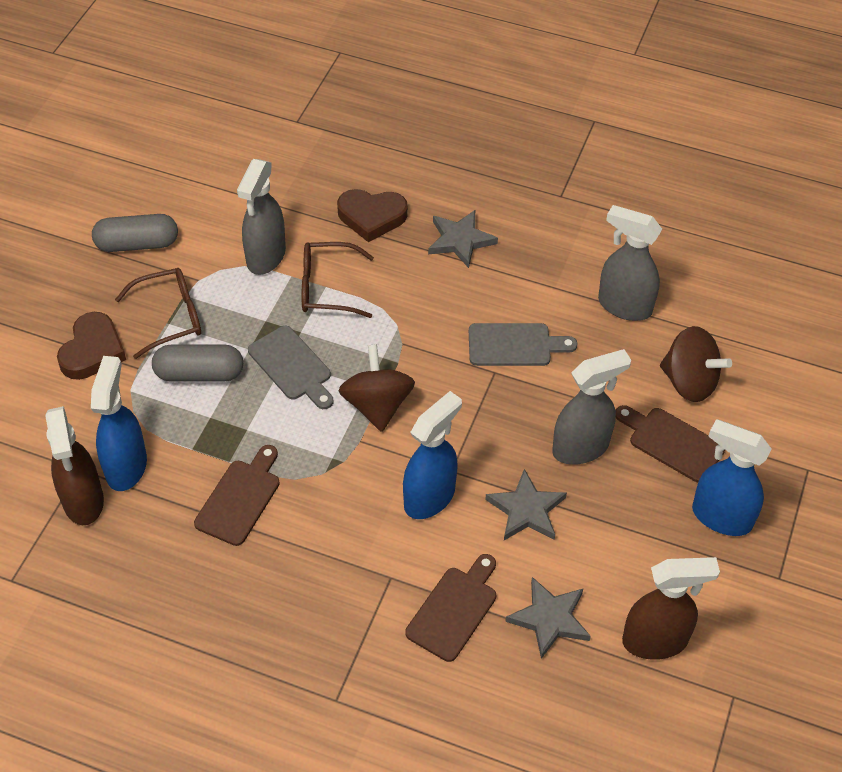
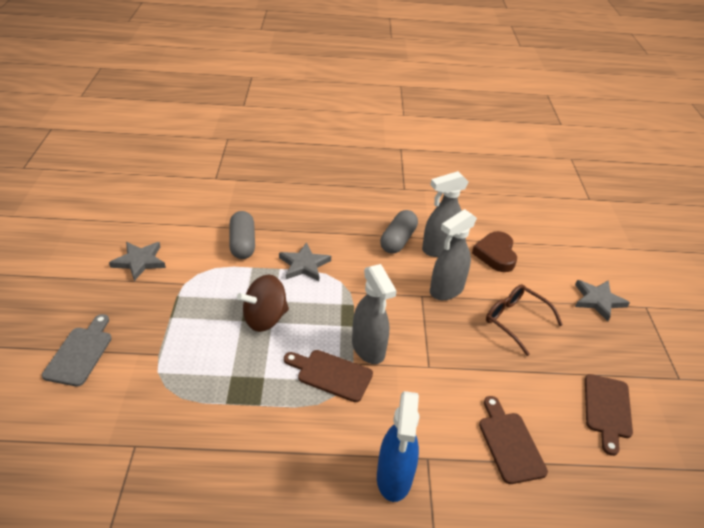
blue spray bottle: [91,356,147,491] [403,391,462,519] [692,419,771,536] = 3 -> [377,391,419,502] = 1
brown glasses: [115,268,201,359] [302,242,374,318] = 2 -> [486,284,563,356] = 1
brown heart: [57,312,126,380] [337,189,408,242] = 2 -> [472,231,517,272] = 1
brown spinning top: [339,344,415,432] [660,326,732,402] = 2 -> [237,275,289,332] = 1
brown spray bottle: [45,406,104,525] [622,557,720,660] = 2 -> none = 0
grey cutting board: [248,326,333,409] [469,323,578,366] = 2 -> [42,314,112,387] = 1

